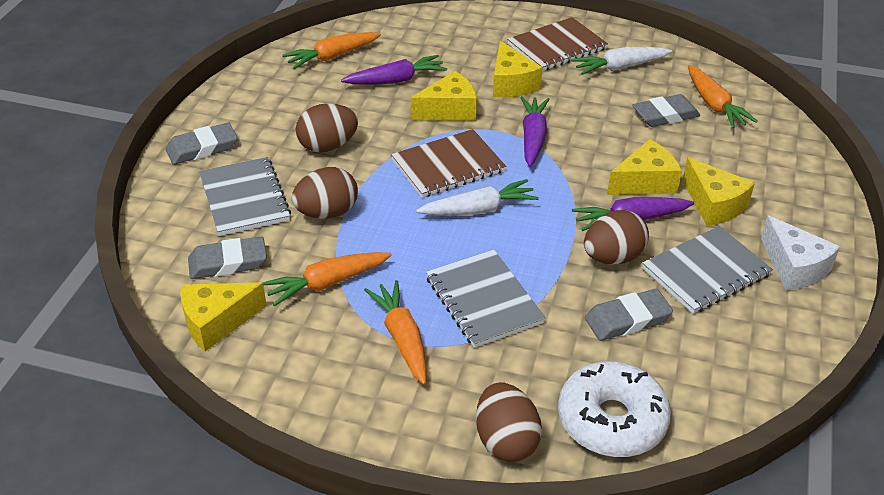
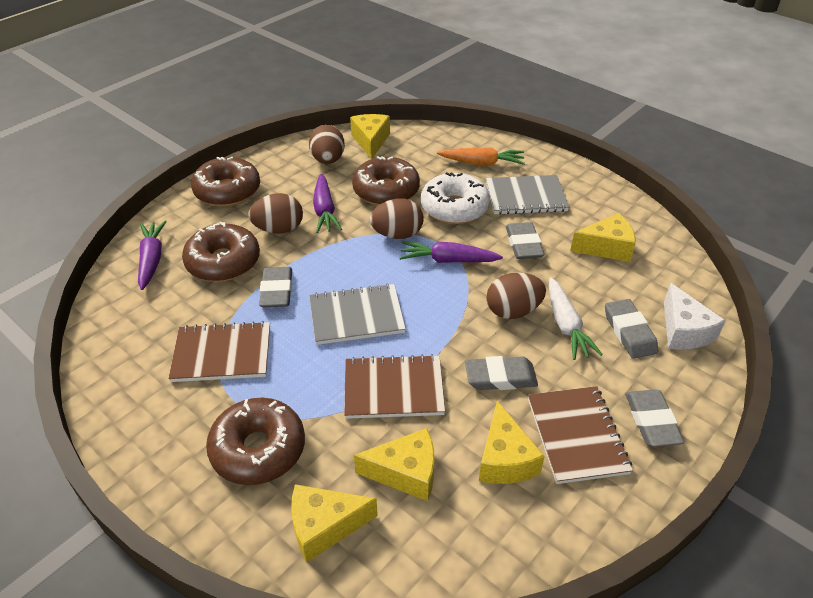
brown donut: none = 0 -> [182,222,260,282] [191,157,260,207] [206,398,305,485] [352,156,420,206] = 4
brown notebook: [391,129,506,198] [507,17,608,71] = 2 -> [168,321,270,382] [344,354,445,419] [528,386,633,484] = 3
grey eraser: [165,122,238,165] [188,237,267,279] [585,289,673,341] [632,94,700,127] = 4 -> [259,267,292,307] [465,356,538,390] [506,222,544,259] [605,299,658,359] [625,390,684,447] = 5
grey notebook: [199,157,291,236] [426,250,546,348] [642,226,773,314] = 3 -> [309,283,406,345] [486,175,569,215] = 2
orange carrot: [262,252,392,307] [282,32,381,69] [364,280,427,385] [688,65,758,128] = 4 -> [437,147,525,166] = 1
white carrot: [416,179,539,216] [571,47,672,75] = 2 -> [549,277,603,360] = 1

